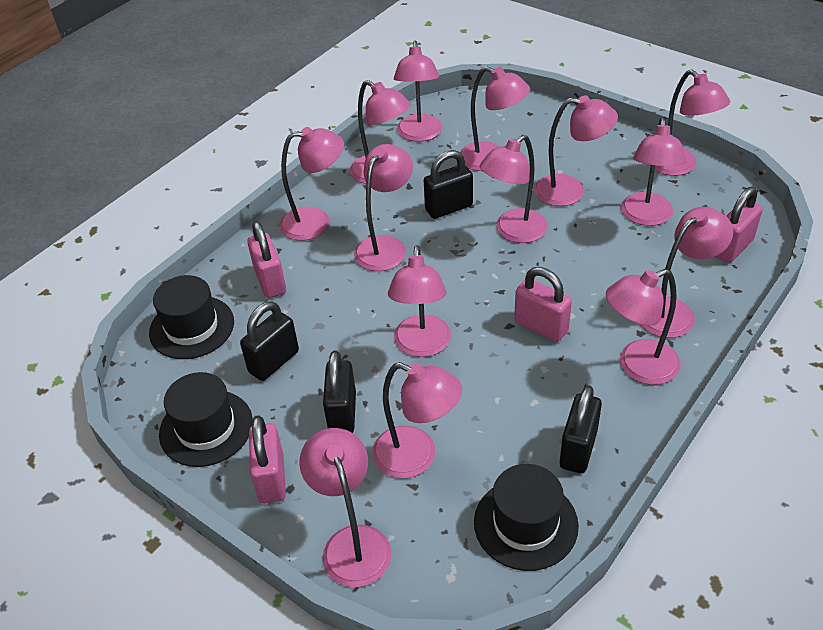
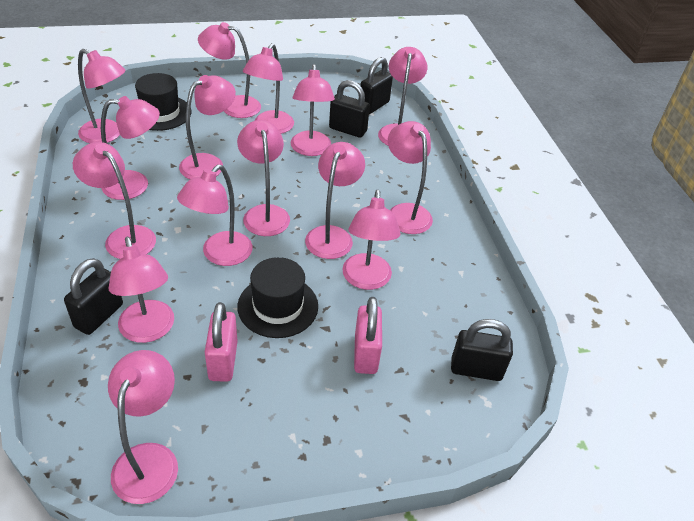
black hat: [149,275,234,359] [159,372,253,467] [474,464,579,571] = 3 -> [135,73,191,131] [237,257,318,338] = 2
pink lamp: [280,127,344,241] [299,428,392,587] [350,80,410,184] [354,144,413,271] [372,362,462,478] [388,245,451,357] [394,41,442,142] [460,66,530,171] [480,135,548,243] [534,95,618,206] [606,269,681,385] [621,118,686,226] [640,207,733,338] [649,70,730,176] = 14 -> [73,142,156,259] [78,49,125,143] [101,96,160,200] [108,237,174,343] [108,350,178,504] [177,164,253,266] [179,75,236,179] [198,22,261,118] [237,120,290,236] [243,43,294,134] [291,64,335,156] [305,142,365,259] [342,190,400,290] [378,47,427,145] [388,121,433,234] = 15
pink padlock: [247,221,286,298] [249,415,286,503] [514,267,572,342] [715,187,763,263] = 4 -> [205,302,238,382] [354,297,382,374] = 2

